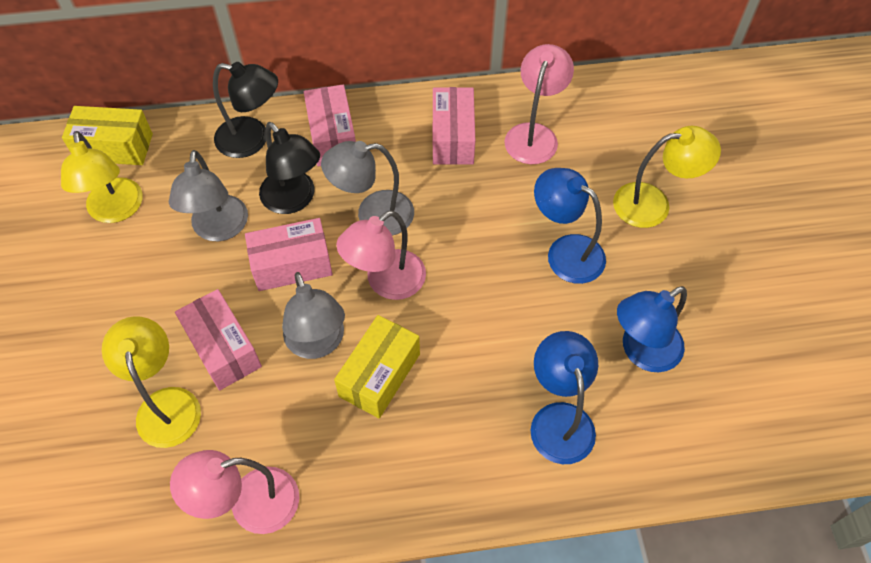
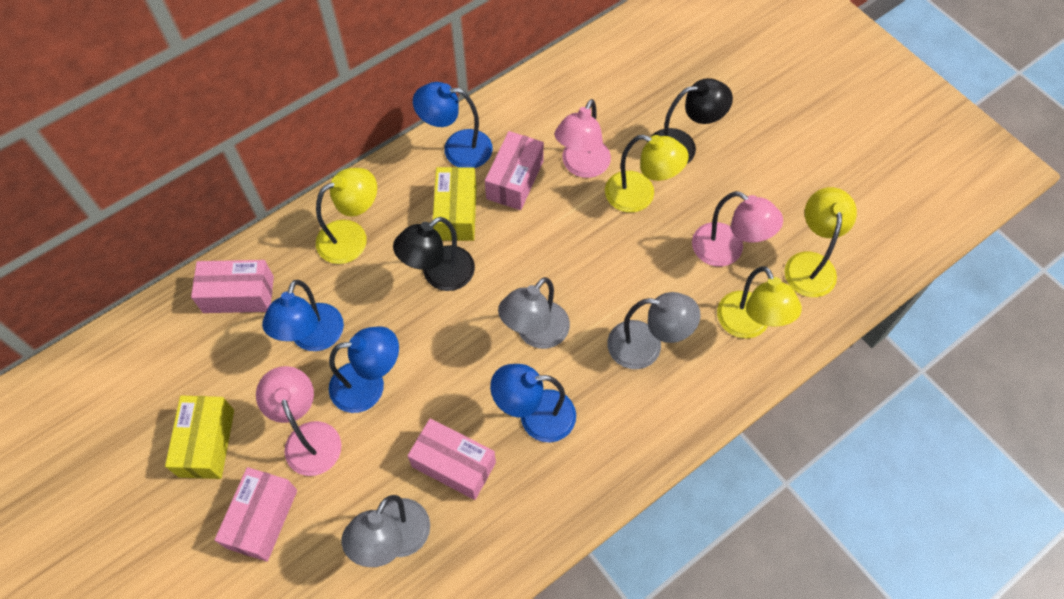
blue lamp: [531,331,598,464] [534,168,606,284] [617,286,687,372] = 3 -> [262,280,344,351] [329,327,399,413] [413,82,493,168] [490,364,576,442] = 4
yellow lamp: [61,131,143,223] [102,316,201,448] [613,126,721,228] = 3 -> [316,168,377,264] [605,135,689,213] [717,267,802,338] [785,187,857,297] = 4

